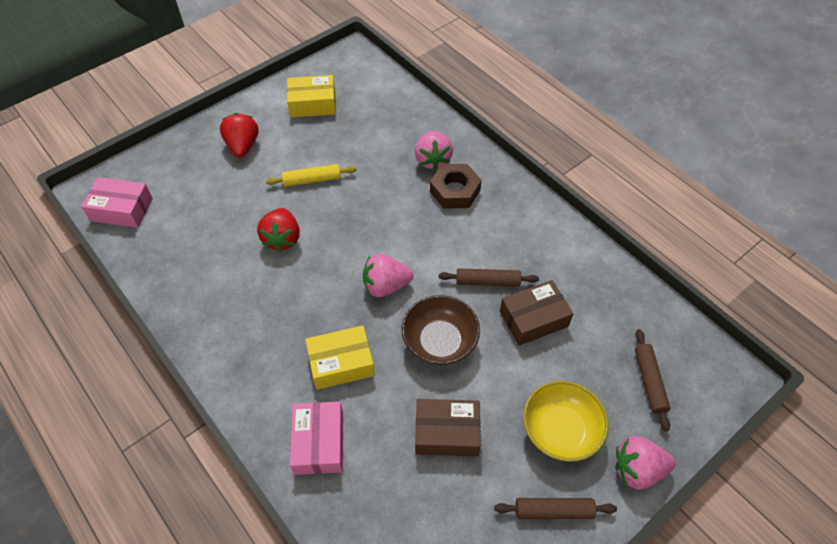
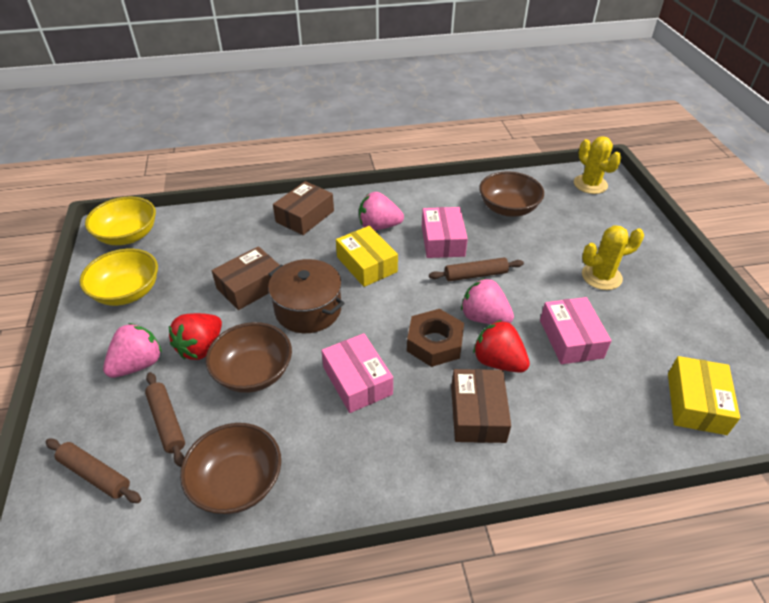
brown bowl: [402,295,480,365] = 1 -> [180,423,281,514] [206,322,292,393] [479,171,544,217] = 3
brown box: [415,399,481,456] [500,280,573,346] = 2 -> [212,246,280,310] [273,181,334,235] [451,369,511,443] = 3
brown pot: none = 0 -> [268,259,345,333] = 1
pink box: [81,177,153,228] [290,401,343,475] = 2 -> [321,333,393,413] [422,207,468,258] [540,297,612,364] = 3
yellow bowl: [523,381,609,462] = 1 -> [80,249,158,306] [85,196,156,245] = 2
yellow cactus: none = 0 -> [574,136,622,194] [582,225,644,290] = 2
yellow rolling pin: [266,164,356,187] = 1 -> none = 0

